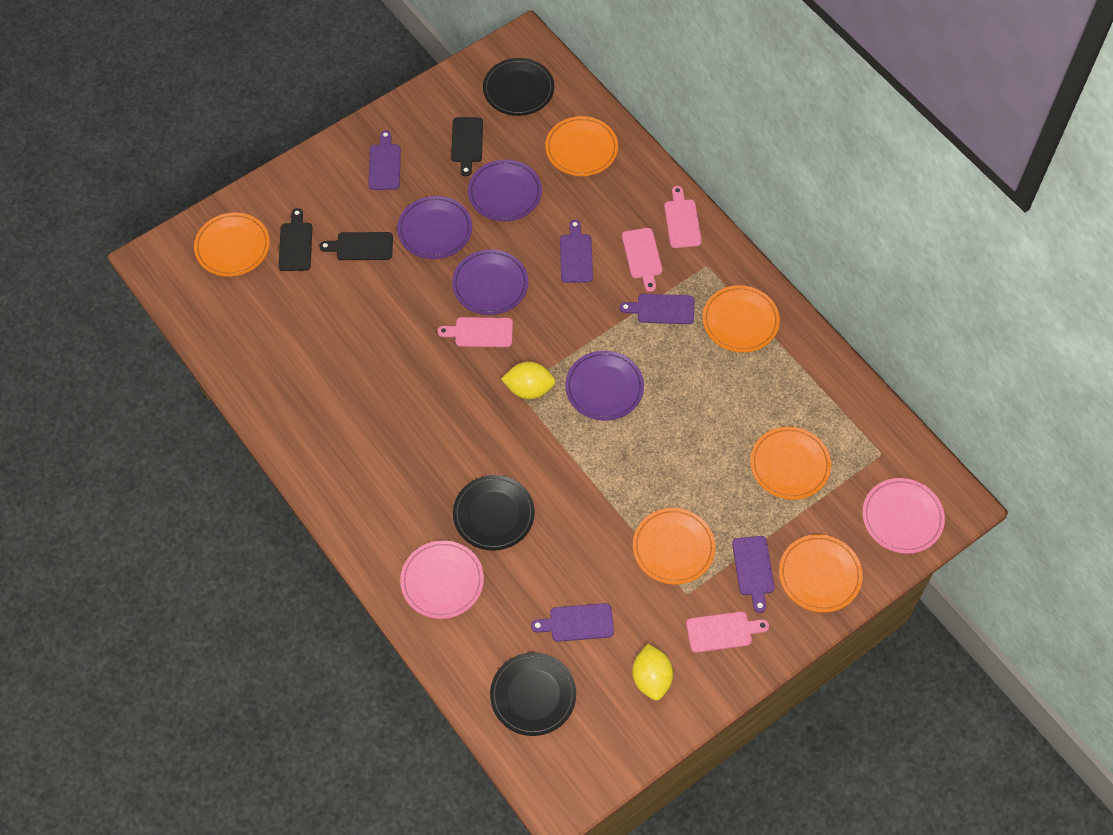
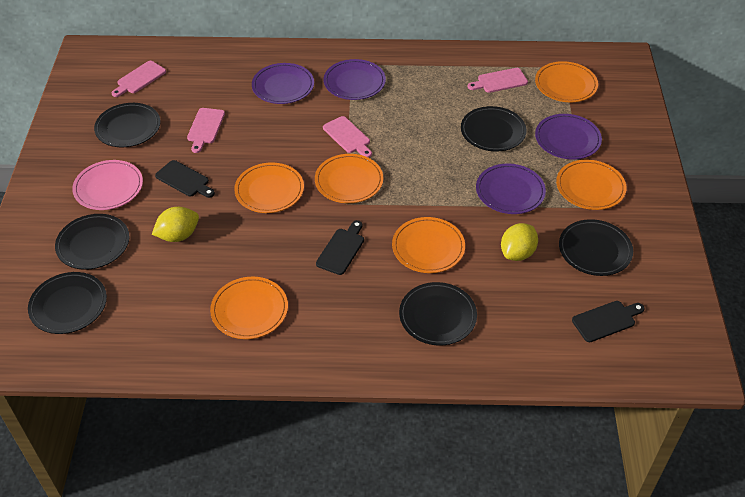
black plate: [453,475,535,551] [483,58,554,116] [490,652,576,736] = 3 -> [28,272,107,334] [55,214,130,270] [94,103,161,147] [399,282,477,345] [461,106,527,151] [559,219,633,276] = 6
pink plate: [400,540,484,619] [862,478,945,554] = 2 -> [72,160,143,210] = 1
purple cutting board: [368,130,401,190] [531,603,614,642] [560,220,593,283] [620,294,694,324] [732,536,775,613] = 5 -> none = 0

